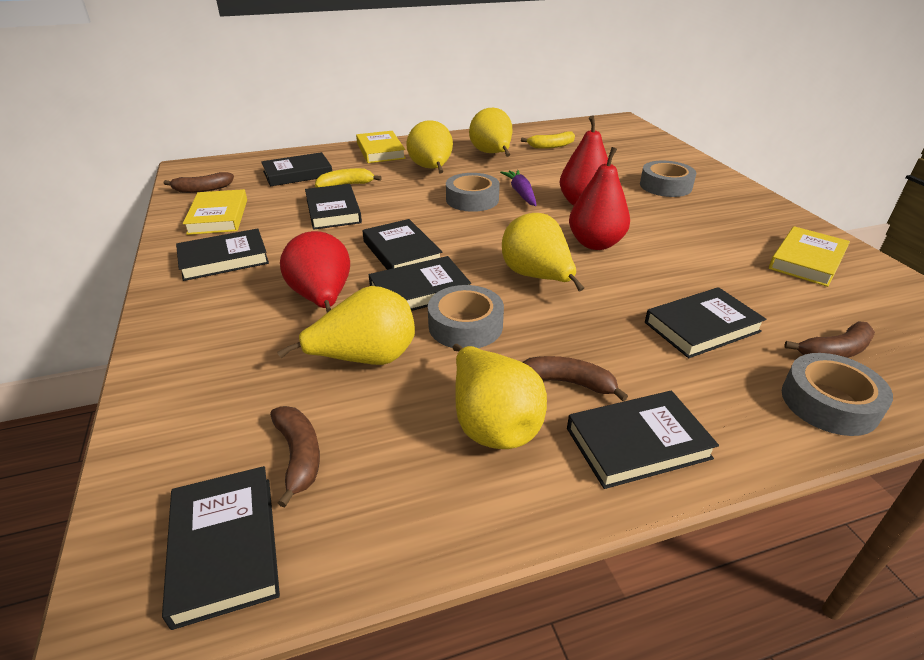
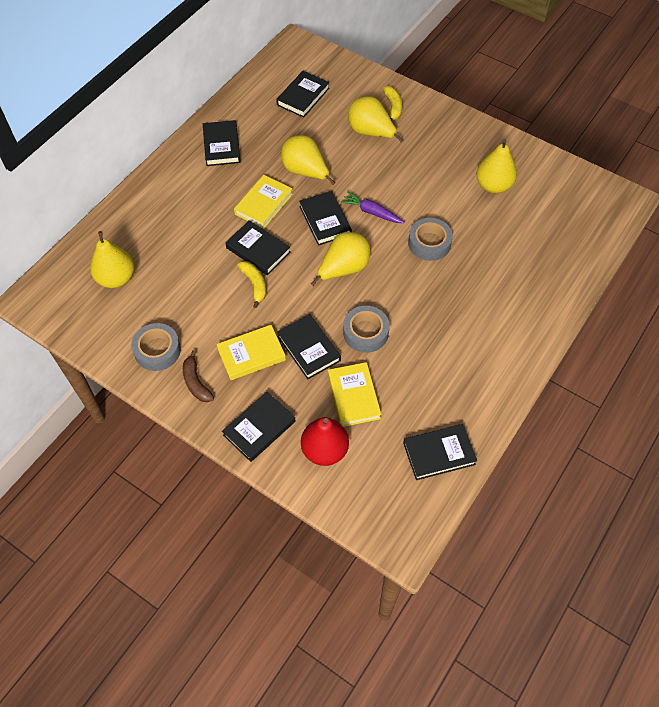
black book: [162,466,280,630] [176,228,269,281] [261,152,332,187] [305,184,362,230] [362,219,442,270] [369,256,471,311] [567,391,719,489] [645,287,766,358] = 8 -> [203,120,240,166] [222,392,295,462] [225,220,291,275] [276,71,329,118] [277,314,341,379] [299,191,352,246] [403,424,477,480] = 7
brown banana: [164,172,234,193] [270,406,320,508] [523,356,628,401] [784,321,875,358] = 4 -> [183,350,214,402] = 1
grey tape: [428,285,504,348] [446,173,500,212] [640,160,696,197] [782,353,893,436] = 4 -> [131,323,181,371] [343,306,390,353] [408,218,453,261] = 3
red pear: [280,231,350,312] [560,116,608,206] [569,147,630,250] = 3 -> [301,417,349,466] = 1

